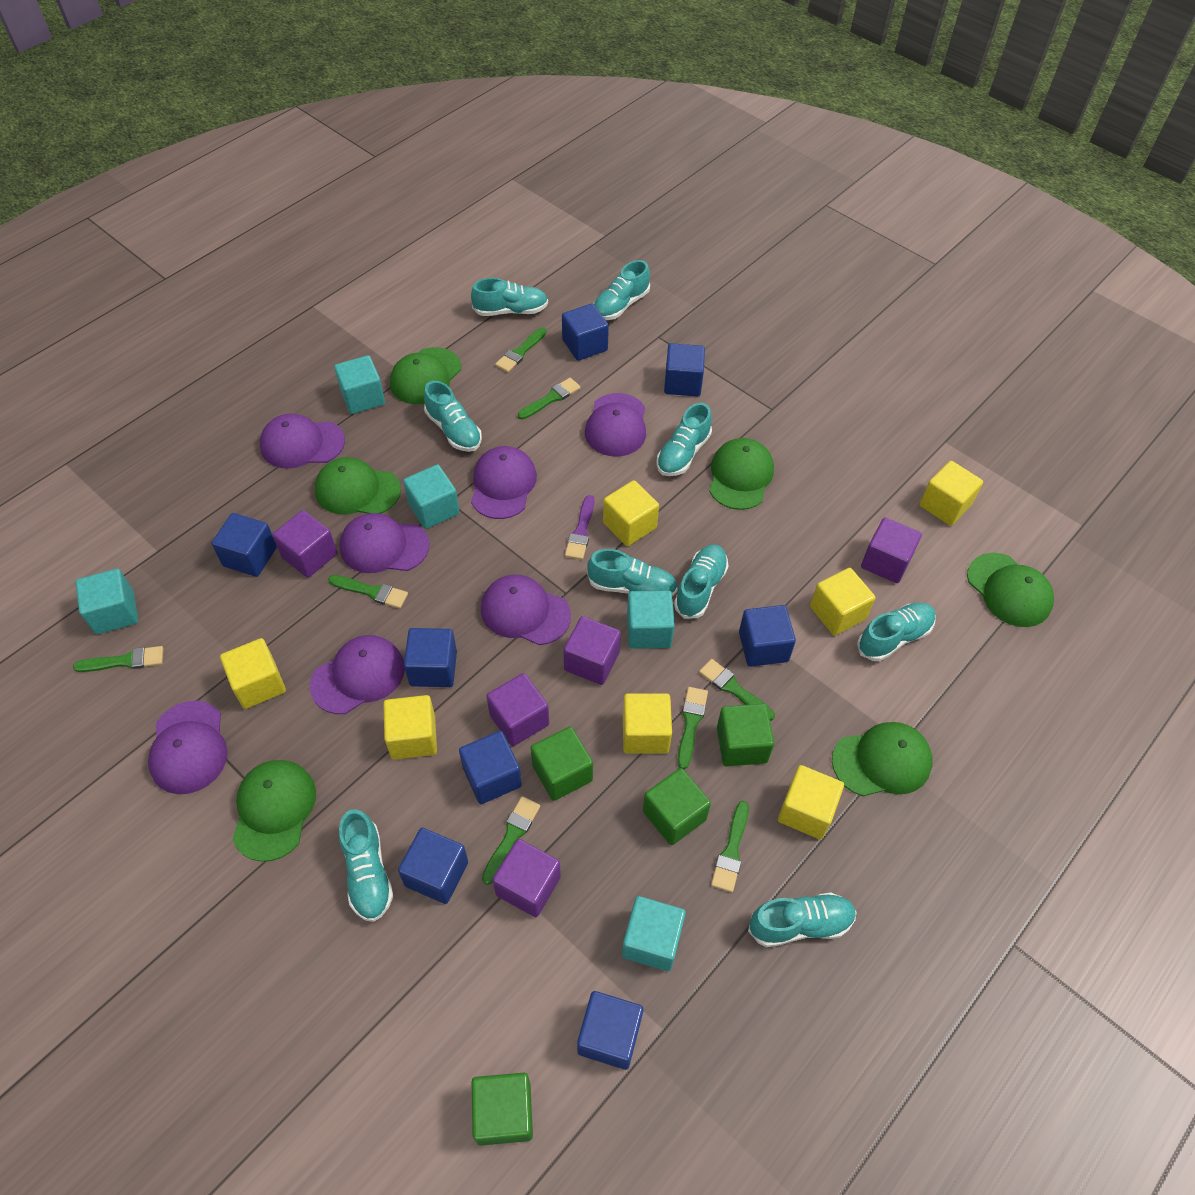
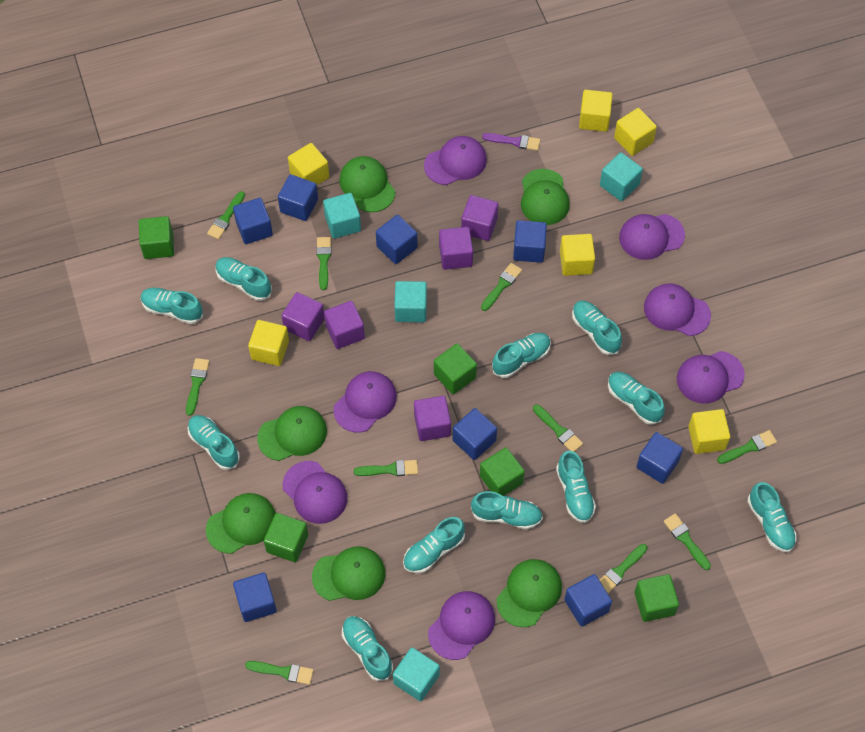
green brush: [73,646,164,672] [328,575,408,609] [482,796,540,885] [495,327,547,372] [518,378,581,420] [678,687,708,769] [699,659,775,721] [711,801,749,892] = 8 -> [186,358,210,416] [207,191,245,239] [245,661,314,685] [316,237,331,290] [354,460,418,476] [481,263,522,311] [533,404,583,452] [600,544,647,593] [664,513,711,570] [717,430,777,464] = 10
green cube: [471,1073,533,1146] [531,727,593,801] [643,768,711,845] [717,704,774,766] = 4 -> [139,216,174,259] [264,513,308,562] [434,343,477,394] [480,447,525,496] [634,574,679,622] = 5
turquoise cube: [76,568,138,634] [334,355,385,414] [403,464,459,529] [622,896,686,971] [627,590,675,649] = 5 -> [323,193,361,239] [393,647,440,701] [394,281,427,323] [600,152,643,201] = 4
turquoise shoe: [339,809,393,922] [424,381,482,452] [471,278,548,316] [587,549,677,597] [593,260,650,320] [656,403,712,476] [674,544,728,619] [748,893,857,947] [857,603,936,661] = 9 -> [140,288,203,324] [188,415,240,470] [215,257,272,301] [342,616,393,681] [403,517,465,573] [471,491,543,530] [492,333,551,378] [556,451,596,523] [572,300,622,355] [608,372,665,425] [748,482,797,552] = 11
yellow cube: [220,638,286,709] [383,695,437,760] [603,480,659,546] [623,693,672,753] [778,765,844,839] [810,568,875,636] [919,461,983,526] = 7 -> [248,320,289,366] [288,143,329,185] [560,234,595,276] [579,90,613,132] [614,108,657,156] [688,409,730,454] = 6

